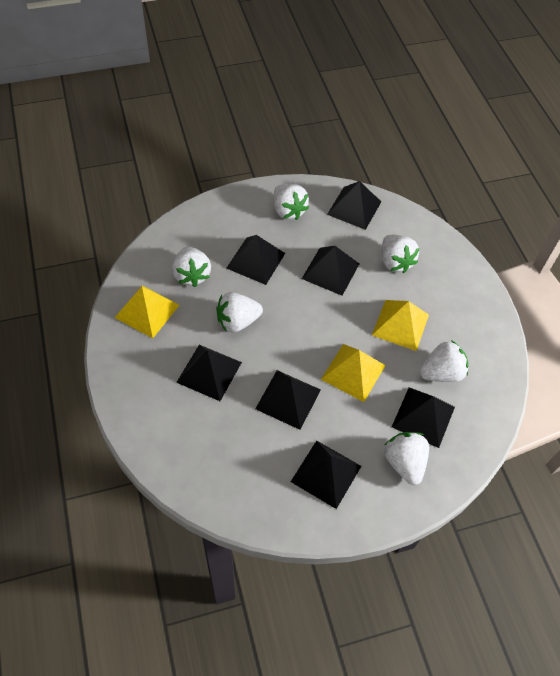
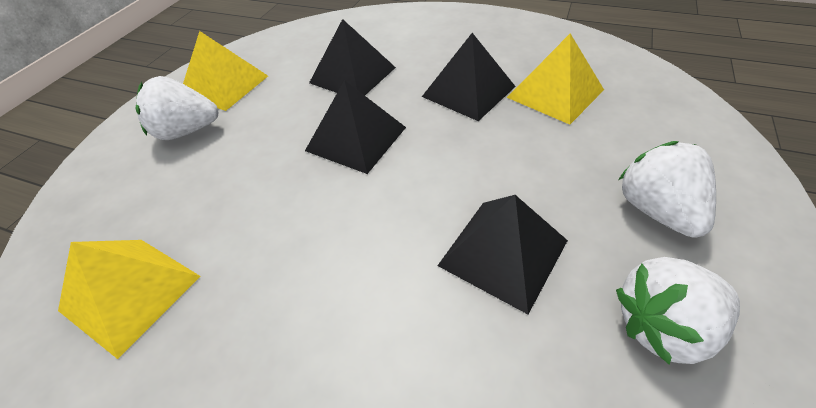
black pyramid: [176,345,242,401] [226,235,285,285] [255,370,321,430] [291,441,361,509] [302,246,359,296] [327,181,381,230] [392,387,455,448] = 7 -> [305,80,406,174] [309,19,396,95] [422,33,516,121] [437,195,568,314] = 4
white strawberry: [172,247,211,287] [216,292,263,333] [274,184,309,220] [382,235,419,273] [384,432,429,485] [420,340,469,382] = 6 -> [136,76,219,140] [616,257,740,365] [619,141,716,238] = 3

